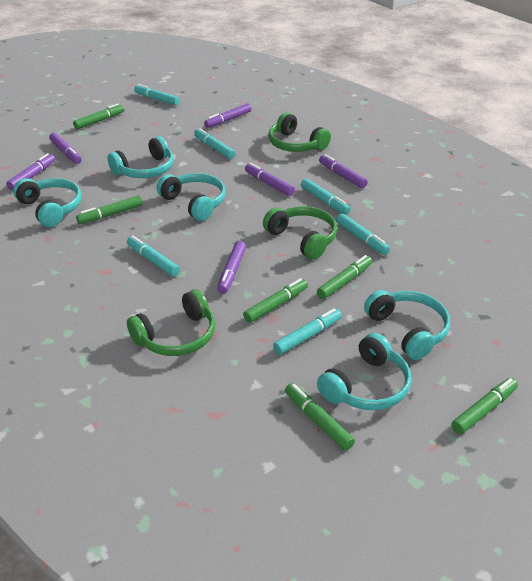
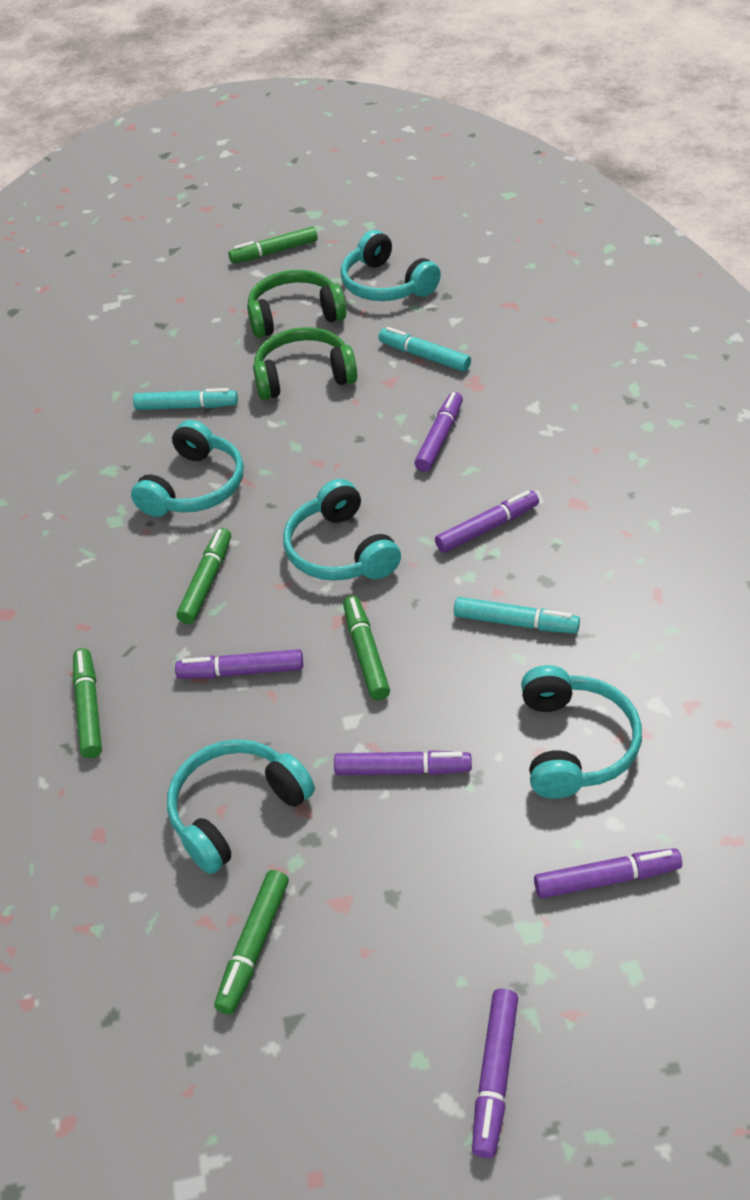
green headphones: [127,289,215,356] [263,206,337,260] [268,113,331,152] = 3 -> [247,270,346,338] [253,327,357,400] = 2
green marker: [73,103,124,129] [76,195,143,224] [243,278,308,323] [285,383,355,451] [317,255,372,299] [451,378,518,434] = 6 -> [73,648,102,758] [177,528,231,624] [214,870,289,1014] [228,226,317,263] [343,596,390,700] = 5
turquoise marker: [127,236,180,277] [134,84,180,105] [194,128,236,159] [273,308,342,355] [301,178,351,215] [336,213,390,255] = 6 -> [133,388,238,410] [379,327,471,372] [454,597,580,634] = 3

